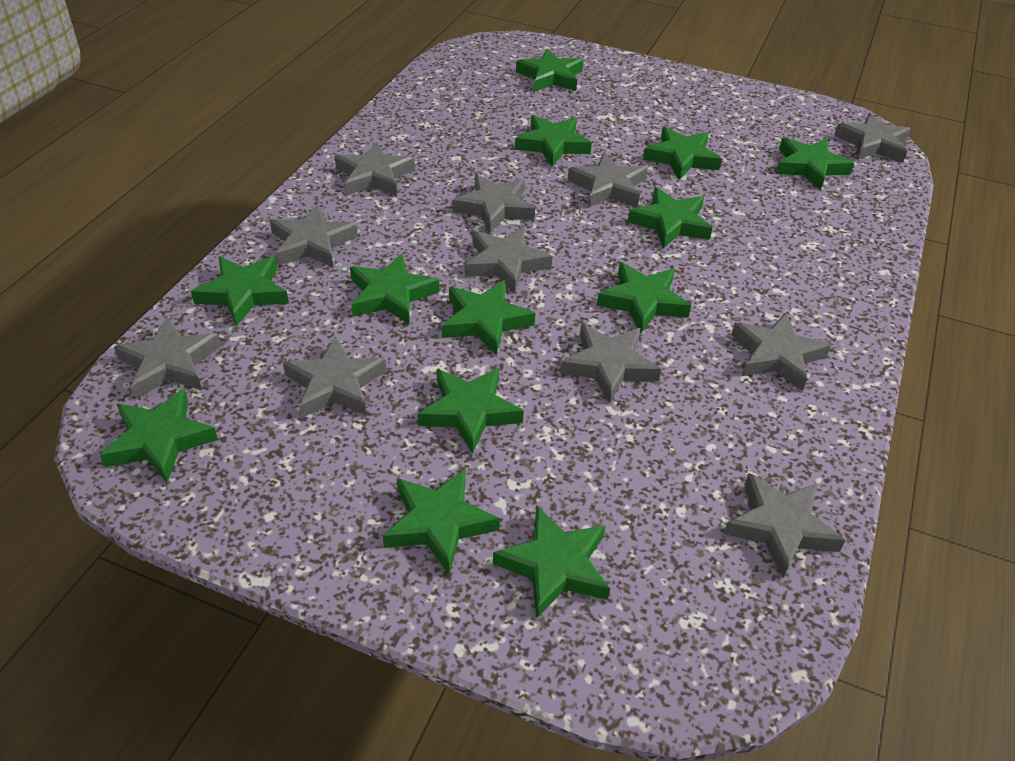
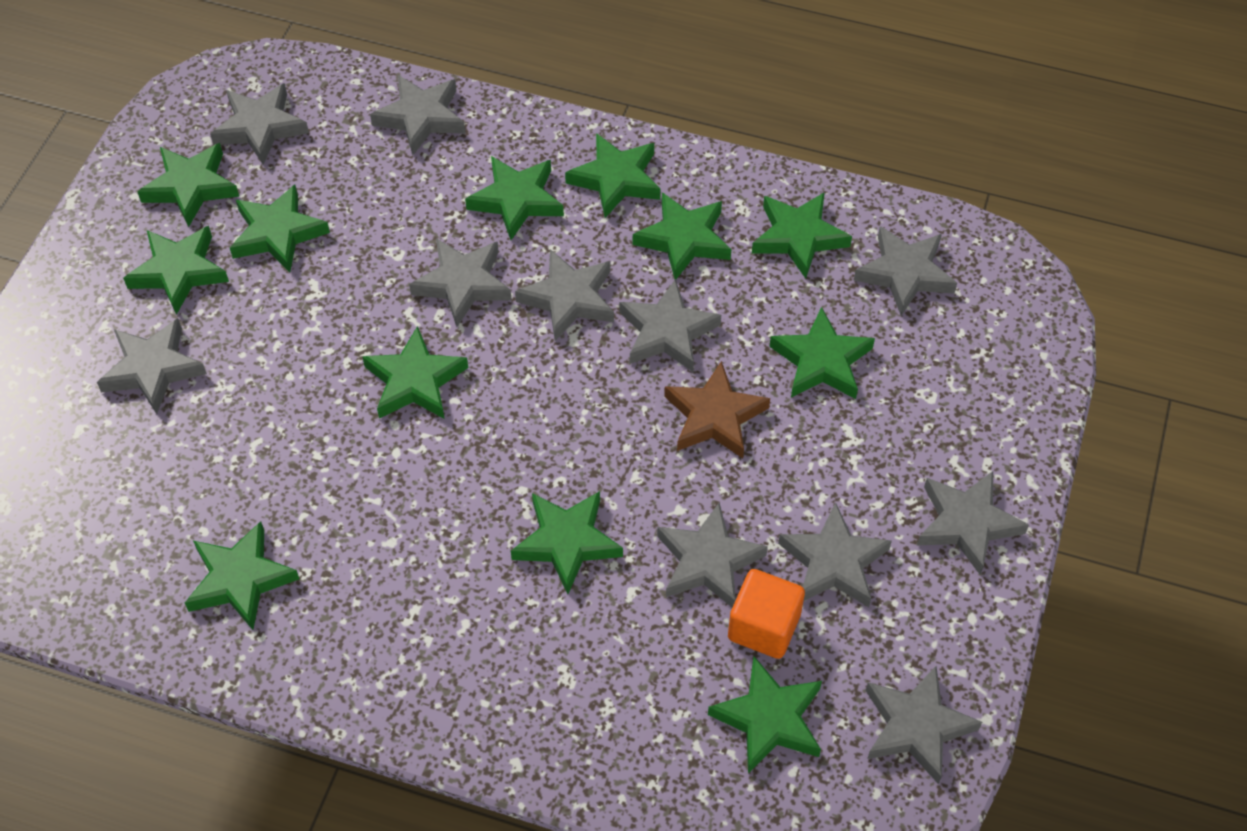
brown star: none = 0 -> [664,361,770,458] = 1
green star: [100,388,218,483] [191,256,289,326] [350,253,439,324] [383,468,500,574] [418,368,524,454] [442,280,535,355] [493,506,610,619] [515,115,592,167] [516,49,584,92] [597,262,691,334] [628,187,712,248] [643,127,722,180] [776,137,854,190] = 13 -> [123,226,229,315] [137,143,239,227] [185,521,299,630] [230,185,330,272] [363,326,468,419] [465,156,564,240] [511,491,623,594] [565,133,661,218] [633,192,731,279] [708,656,822,774] [752,192,852,279] [770,307,875,399] = 12
orange cube: none = 0 -> [728,569,805,659] = 1

